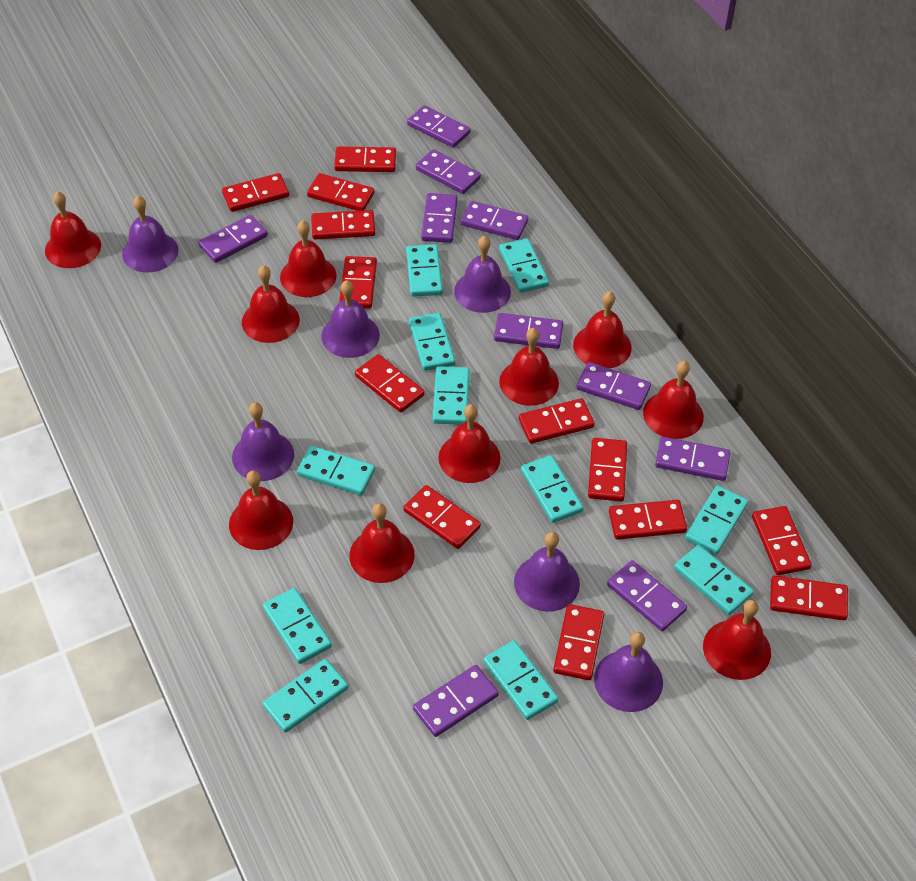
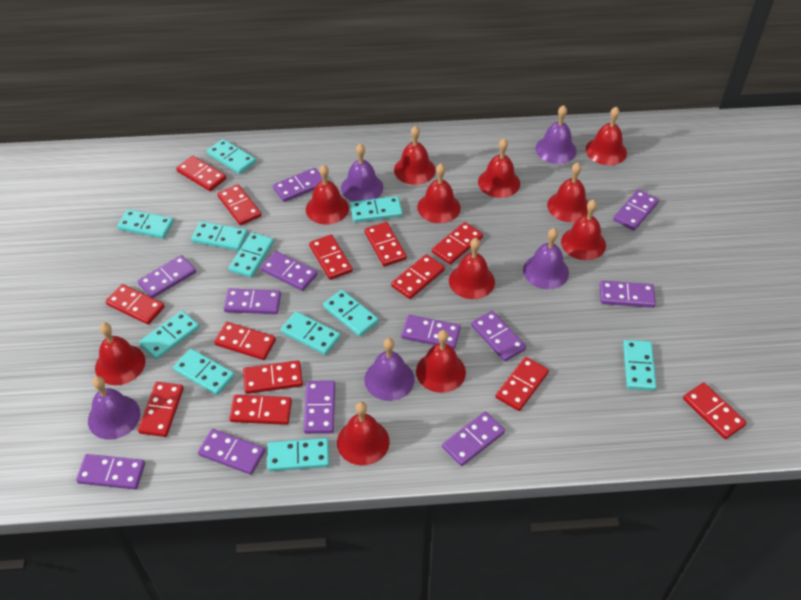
purple bell: [122,196,178,273] [232,402,294,481] [321,280,380,358] [454,236,511,313] [514,532,580,612] [594,632,663,712] = 6 -> [88,376,140,440] [341,144,383,202] [364,338,414,401] [523,228,569,289] [535,105,577,164] = 5
purple domino: [198,215,268,263] [407,105,470,148] [413,665,499,737] [416,149,481,194] [421,193,458,243] [461,201,528,240] [494,313,563,349] [576,362,651,410] [607,560,687,631] [655,437,731,481] = 10 -> [76,454,145,489] [138,255,196,298] [198,429,265,475] [224,288,281,314] [261,251,317,291] [273,168,323,202] [304,381,335,434] [401,315,461,349] [442,411,505,466] [471,311,526,362] [600,281,656,308] [613,189,659,231] = 12
red bell: [45,191,101,268] [229,470,293,550] [242,265,300,343] [280,220,336,297] [349,503,415,583] [439,404,501,483] [499,328,559,406] [573,291,632,368] [643,361,704,439] [703,600,771,680] = 10 -> [95,323,146,385] [306,164,349,224] [337,402,390,465] [394,126,436,185] [416,330,466,393] [417,164,461,223] [449,238,495,299] [478,139,520,198] [547,162,588,222] [561,200,606,260] [586,107,627,165] = 11

